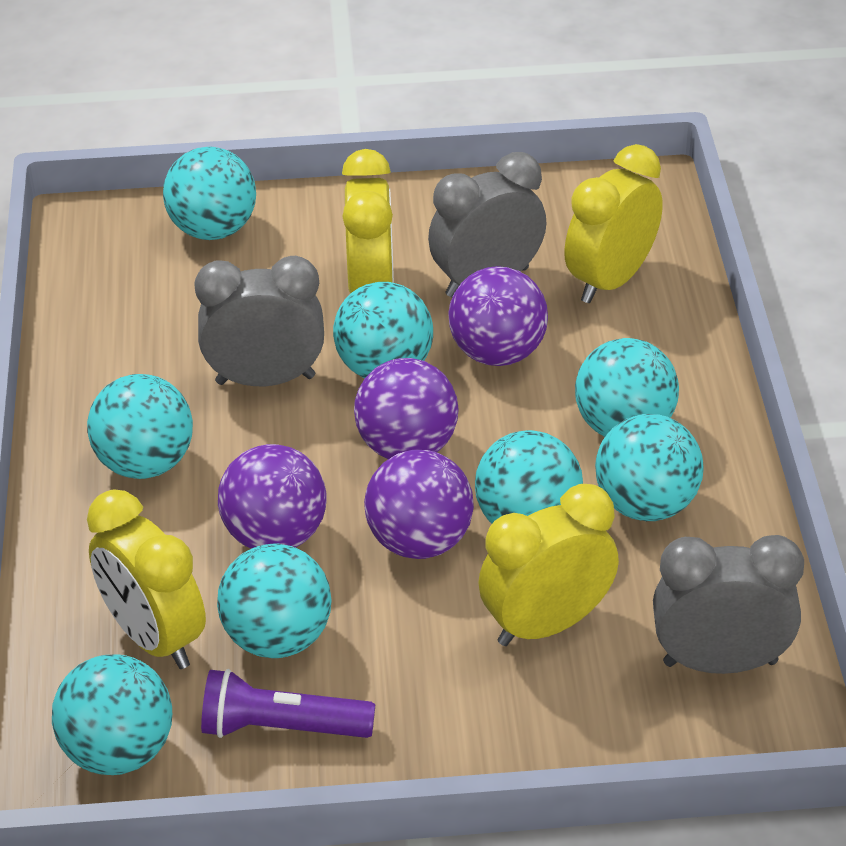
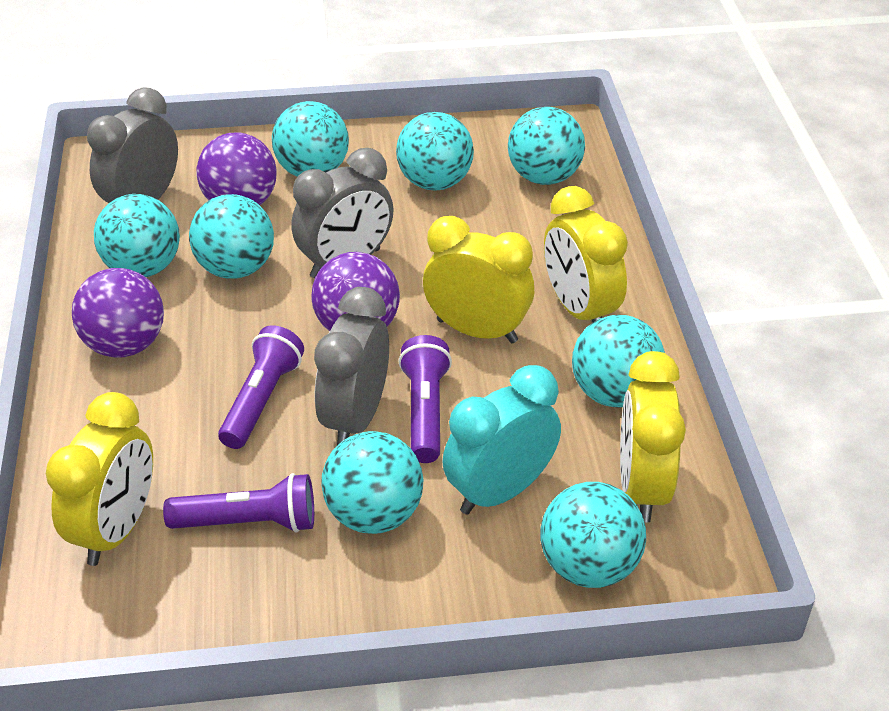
purple ball: [218,444,326,549] [354,358,459,459] [364,450,474,559] [448,266,548,366] = 4 -> [72,268,164,358] [197,132,277,205] [311,252,400,331] = 3
purple flashlight: [201,669,375,738] = 1 -> [163,473,314,533] [218,325,304,449] [399,335,452,463] = 3
turquoise clock: none = 0 -> [442,365,561,515] = 1

